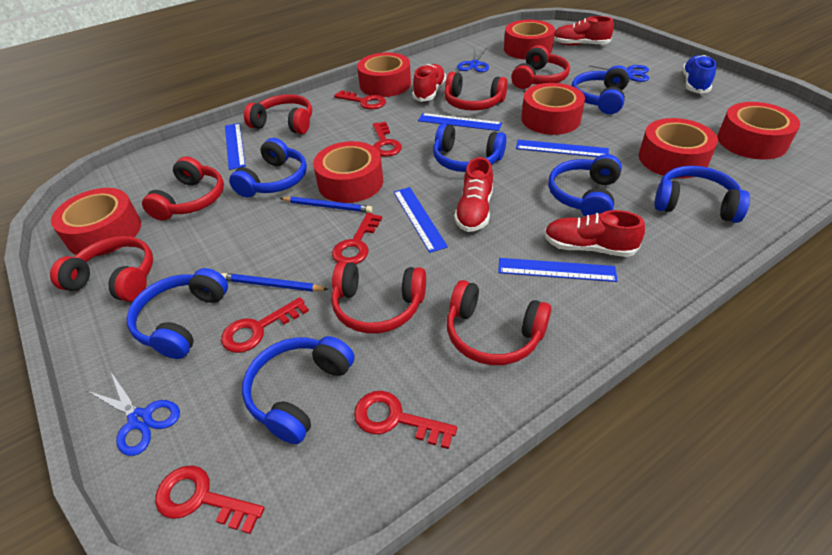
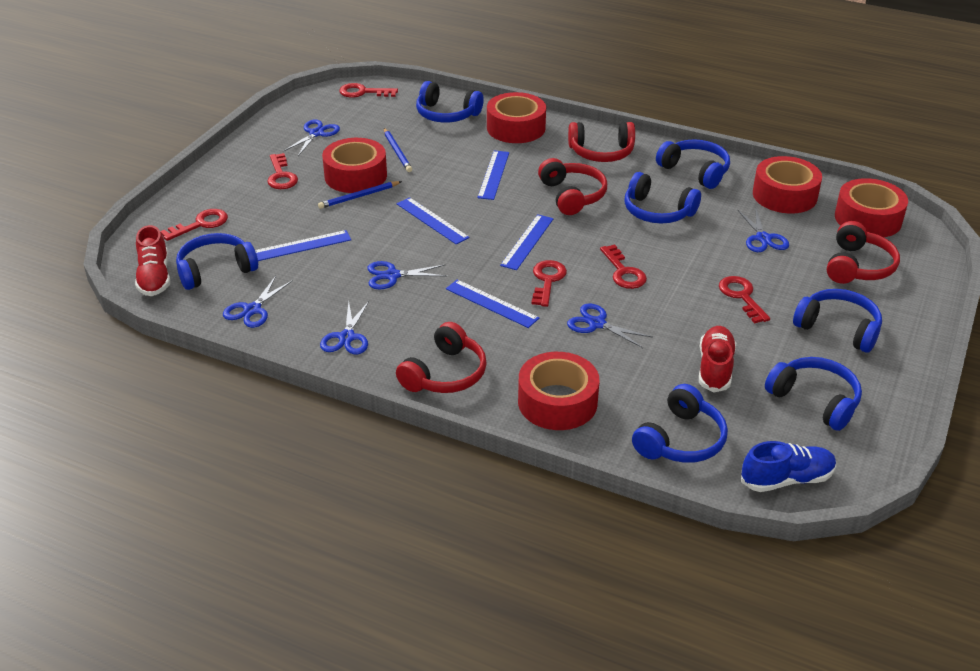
blue scissors: [88,372,180,456] [457,48,489,72] [589,65,649,82] = 3 -> [223,276,293,328] [283,120,340,156] [320,301,369,354] [367,261,446,289] [567,304,653,348] [737,209,789,252] = 6
red headphones: [50,236,153,302] [142,157,224,221] [244,94,312,134] [331,262,426,333] [444,72,508,111] [447,280,551,365] [511,45,570,89] = 7 -> [396,322,487,393] [538,158,607,215] [568,122,635,162] [827,221,900,284] = 4
red shoe: [412,64,446,102] [454,157,493,232] [544,210,645,257] [554,16,614,46] = 4 -> [135,225,170,296] [699,326,736,392] = 2
red tape: [51,188,141,256] [313,141,383,203] [357,52,411,97] [504,20,555,60] [521,83,585,135] [639,118,718,178] [717,102,800,160] = 7 -> [322,138,387,193] [487,92,546,143] [518,352,600,430] [753,156,822,213] [835,178,908,237] = 5

